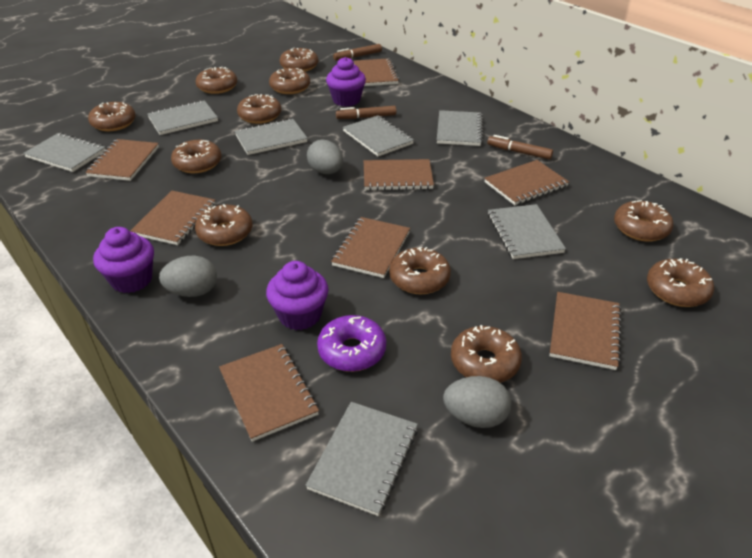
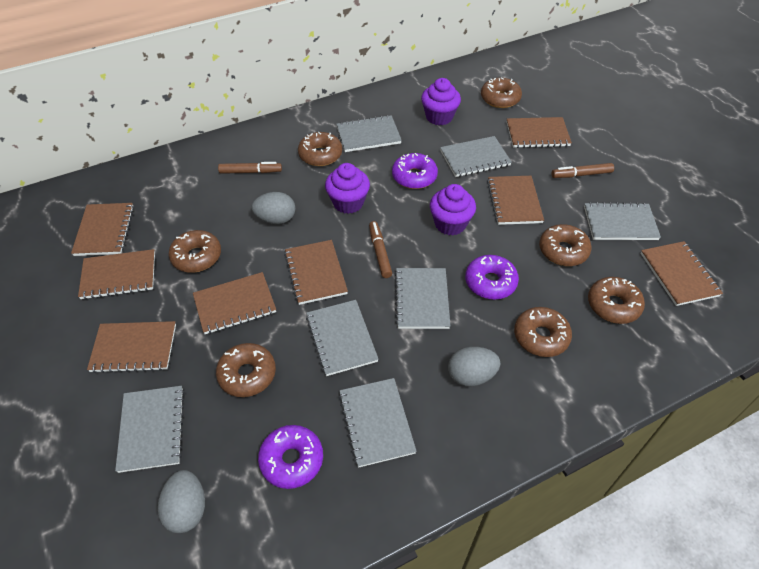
brown donut: [88,102,136,131] [171,140,222,173] [195,67,237,94] [195,204,253,246] [237,94,281,124] [269,68,310,94] [280,48,318,72] [389,247,451,294] [451,325,522,383] [614,200,674,242] [647,258,714,307] = 11 -> [169,230,221,273] [216,343,276,397] [298,132,342,166] [481,77,522,108] [514,307,572,357] [539,224,592,266] [588,277,645,324] = 7
purple donut: [317,315,386,372] = 1 -> [258,425,323,489] [392,153,438,189] [465,255,519,300] = 3

